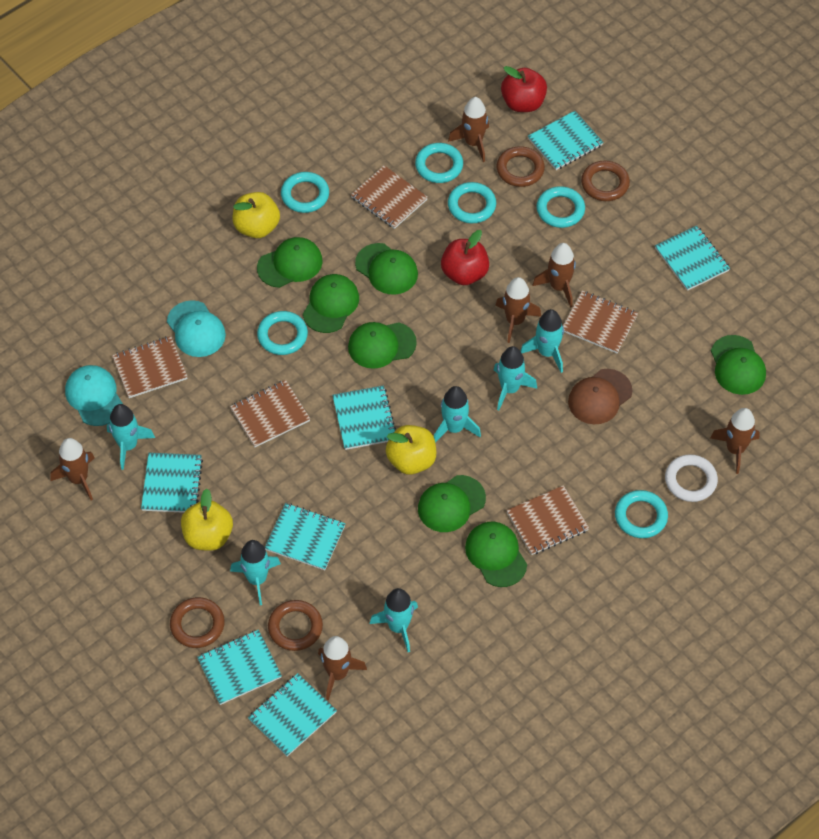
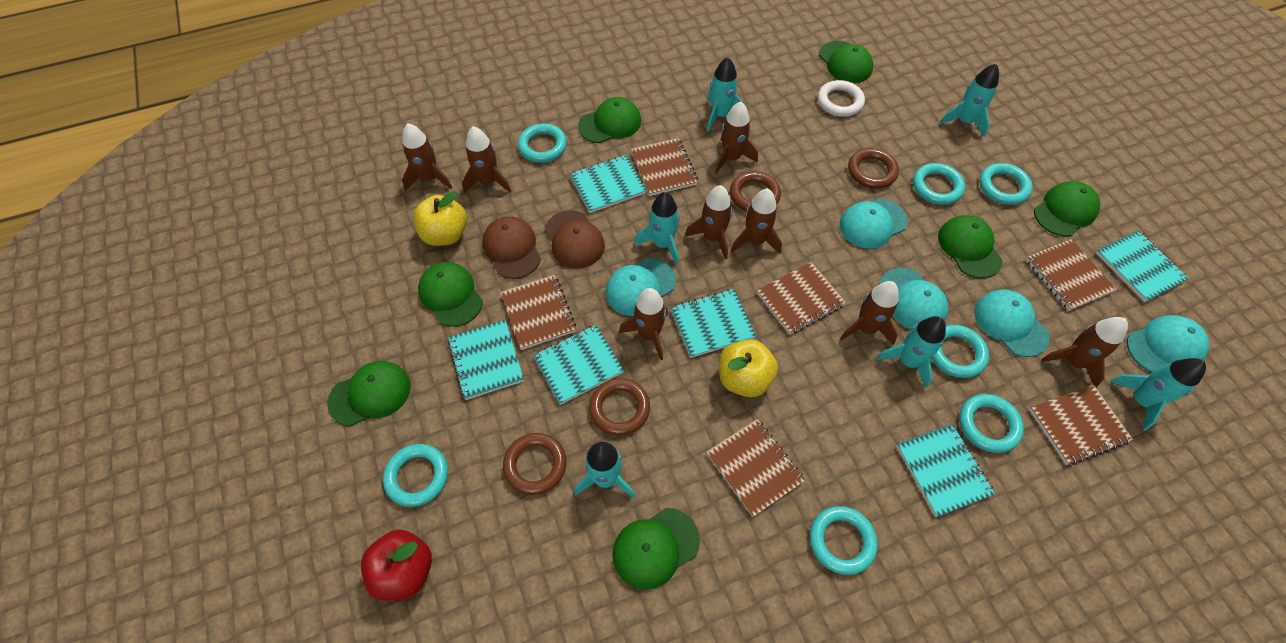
brown cap: [568,369,633,424] = 1 -> [482,216,541,279] [545,210,605,269] = 2
brown notebook: [112,336,188,398] [230,380,310,447] [351,165,428,229] [506,485,589,555] [563,291,638,353] = 5 -> [501,275,576,350] [631,138,698,196] [707,419,805,517] [757,262,846,335] [1026,239,1117,311] [1029,385,1134,465] = 6
brown rocket: [50,438,95,500] [318,636,367,700] [448,97,489,162] [495,277,541,343] [532,243,576,308] [710,408,760,474] = 6 -> [402,123,452,191] [462,126,512,193] [619,288,668,360] [685,185,733,259] [715,101,758,174] [731,188,782,254] [840,281,899,345] [1041,317,1128,387] = 8
red apple: [441,230,489,285] [501,66,547,112] = 2 -> [361,529,432,601] = 1
turquoise cap: [65,365,123,426] [167,300,226,357] = 2 -> [606,258,676,316] [840,198,908,249] [879,268,948,329] [974,289,1050,357] [1127,315,1209,373] = 5
turquoise notebook: [141,453,203,513] [197,630,282,705] [248,673,337,757] [265,503,345,570] [332,385,396,450] [528,111,604,170] [655,226,730,291] = 7 -> [448,320,524,400] [533,325,624,405] [570,155,647,213] [670,289,756,358] [896,424,995,517] [1096,230,1189,302] = 6
turquoise ring: [257,311,308,355] [281,172,329,213] [415,143,463,183] [448,182,496,223] [537,186,585,228] [615,490,668,538] = 6 -> [383,444,448,507] [518,124,567,163] [810,506,878,575] [913,163,965,205] [931,325,989,378] [959,394,1024,453] [979,163,1033,205] = 7
yellow apple: [181,489,233,551] [233,192,280,238] [386,425,436,475] = 3 -> [413,191,467,246] [719,339,778,397] = 2

